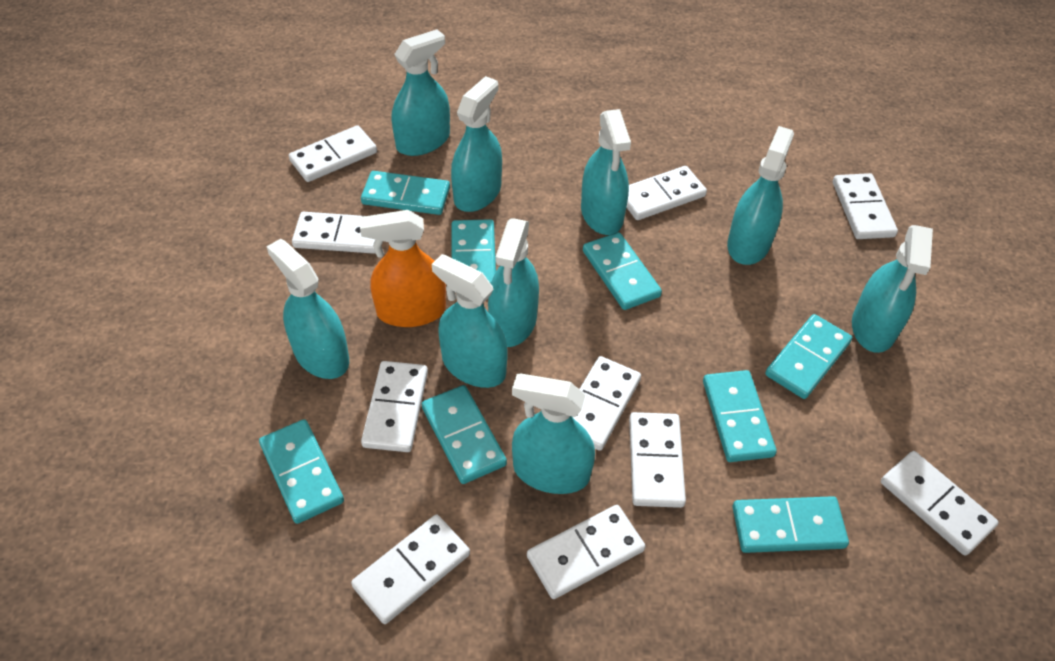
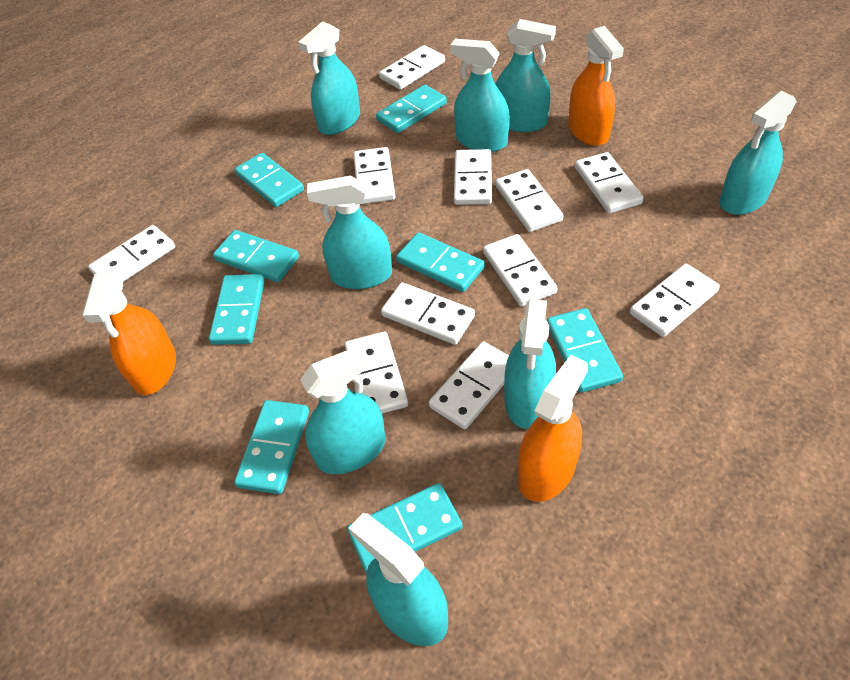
orange spray bottle: [360,210,446,327] = 1 -> [82,273,176,395] [518,355,588,502] [568,26,624,146] = 3
turquoise spray bottle: [266,239,349,379] [392,30,450,156] [432,254,508,388] [451,76,502,212] [488,218,539,347] [512,373,595,494] [581,109,631,235] [727,126,794,265] [852,225,933,353] = 9 -> [298,21,360,135] [300,345,386,474] [307,175,392,289] [349,513,448,646] [450,39,510,152] [496,19,556,132] [504,299,556,429] [719,91,797,215] = 8
white domino: [289,125,377,182] [292,212,376,254] [351,514,470,624] [361,361,428,452] [527,505,645,599] [573,356,641,451] [626,166,707,220] [629,412,686,508] [833,173,898,239] [881,451,999,556] = 10 -> [88,225,175,282] [345,332,408,414] [353,147,395,204] [379,45,445,90] [381,282,475,345] [429,341,509,429] [454,149,492,205] [483,234,557,307] [495,169,564,232] [575,152,644,213] [630,263,720,337] = 11

